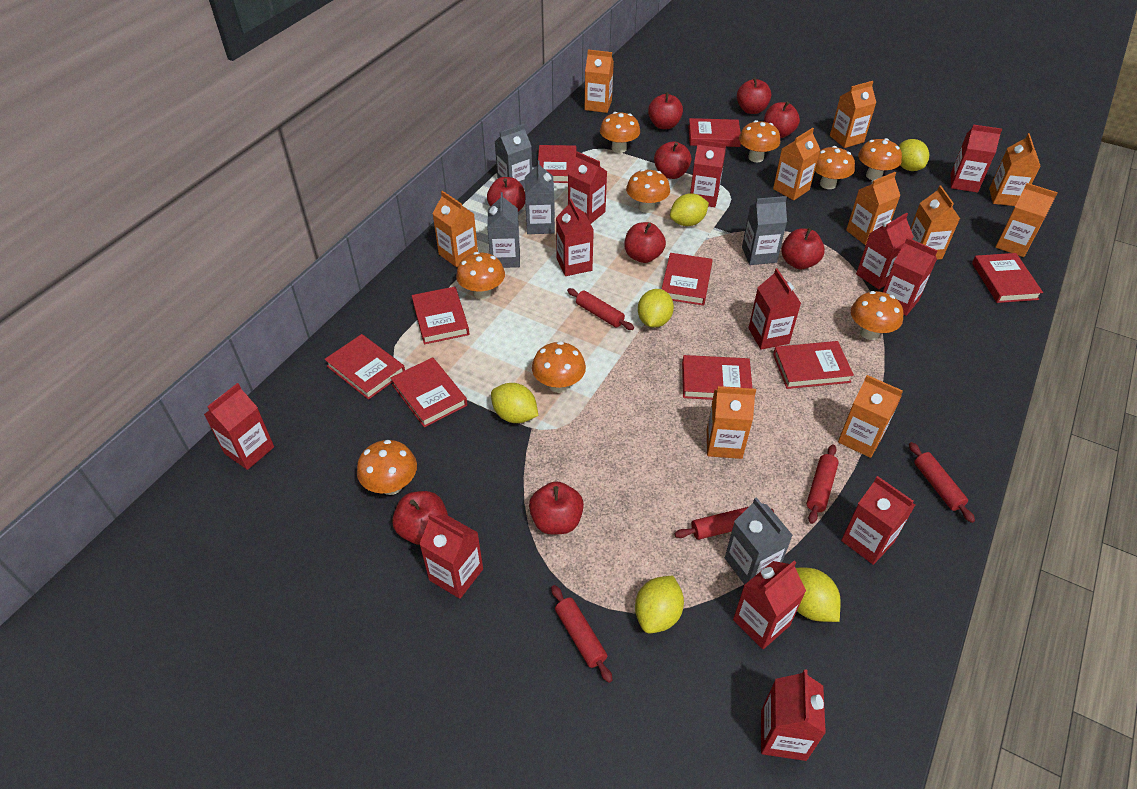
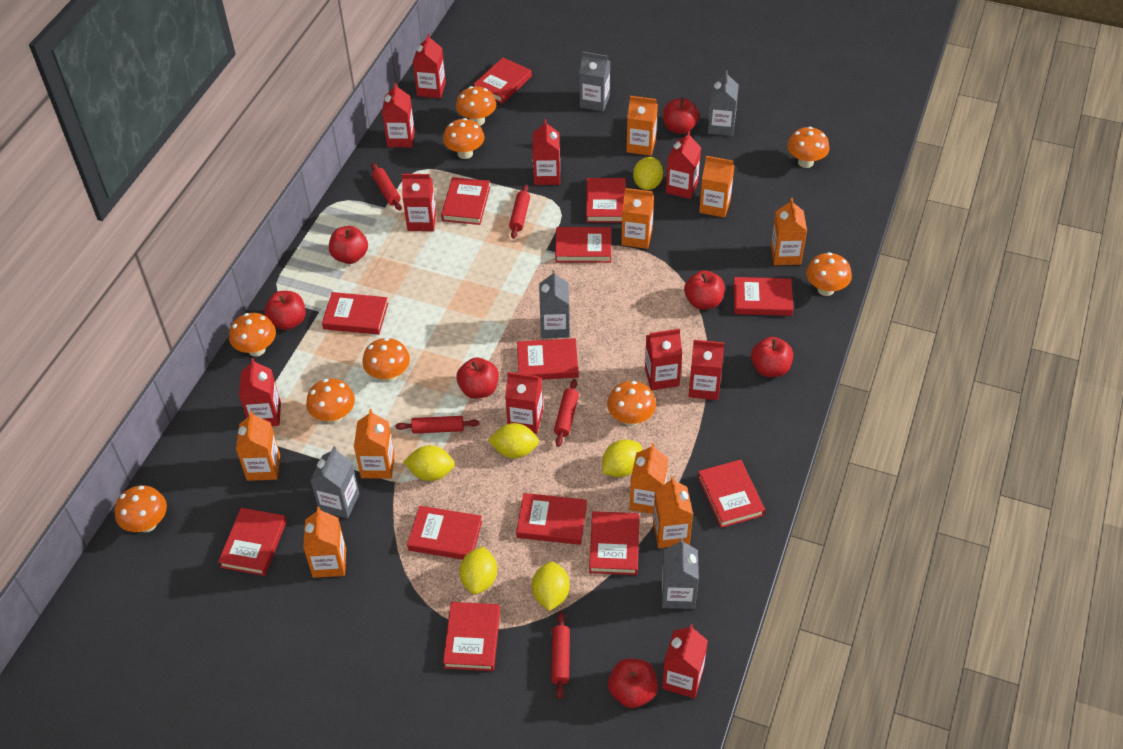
orange carton: [432,191,478,267] [585,49,614,113] [707,386,756,459] [773,128,820,200] [830,81,876,148] [838,375,903,458] [846,172,900,245] [910,185,960,260] [989,133,1041,206] [996,183,1058,257] = 10 -> [236,411,280,481] [303,507,346,578] [354,409,395,479] [621,188,654,249] [626,96,658,156] [630,443,668,514] [653,476,693,548] [699,156,735,218] [771,198,807,265] = 9
red apple: [392,491,448,545] [487,177,525,212] [529,481,584,534] [625,222,666,263] [648,92,683,129] [654,141,692,179] [737,78,771,114] [764,102,800,138] [781,228,825,269] = 9 -> [264,291,306,330] [329,226,368,264] [456,358,499,399] [608,659,658,708] [663,98,699,134] [684,270,725,310] [751,337,793,377] = 7
red book: [324,334,405,400] [390,357,467,428] [412,287,469,344] [538,145,576,183] [662,253,713,306] [682,355,753,400] [688,118,741,147] [773,341,854,389] [972,253,1043,303] = 9 -> [218,508,287,576] [322,292,388,335] [407,506,482,560] [441,177,490,225] [443,602,500,671] [473,58,532,104] [516,493,587,545] [517,338,579,380] [555,227,611,263] [586,178,626,223] [589,511,639,575] [698,459,765,528] [733,277,793,316] = 13
red carton: [204,383,274,470] [419,513,483,599] [556,199,594,276] [568,151,607,224] [690,139,726,207] [733,561,806,649] [749,268,801,350] [761,669,826,761] [841,476,915,565] [856,213,914,289] [883,237,938,316] [951,124,1002,193] = 12 -> [239,358,281,426] [382,83,415,147] [402,174,436,231] [413,34,446,98] [505,372,543,433] [532,119,560,185] [645,329,682,390] [662,624,708,698] [666,131,701,199] [688,340,725,400] = 10

